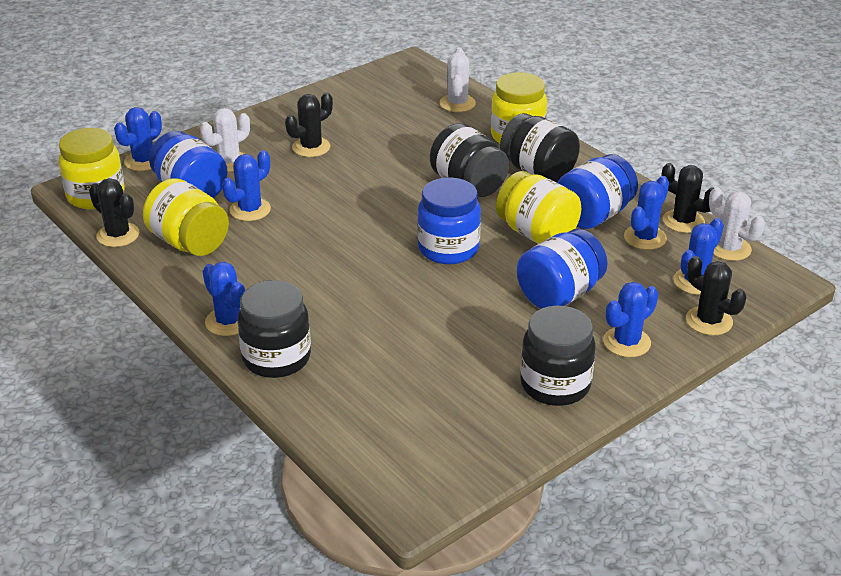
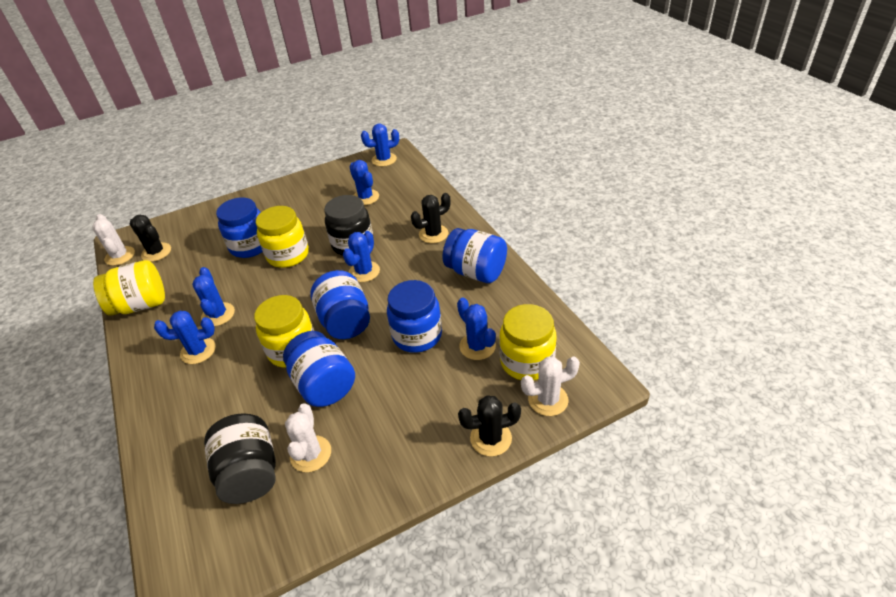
black cactus: [89,178,139,247] [285,92,333,157] [662,163,714,233] [686,256,746,335] = 4 -> [130,215,171,262] [411,193,450,243] [458,395,521,457] = 3
black jar: [238,280,311,378] [430,123,509,197] [500,113,580,183] [520,305,596,406] = 4 -> [204,413,276,504] [324,195,373,256] = 2
blue jar: [149,131,228,198] [417,177,481,264] [517,229,607,309] [557,154,638,229] = 4 -> [216,197,263,258] [283,331,355,407] [311,270,370,339] [387,280,442,353] [442,228,507,283] = 5

